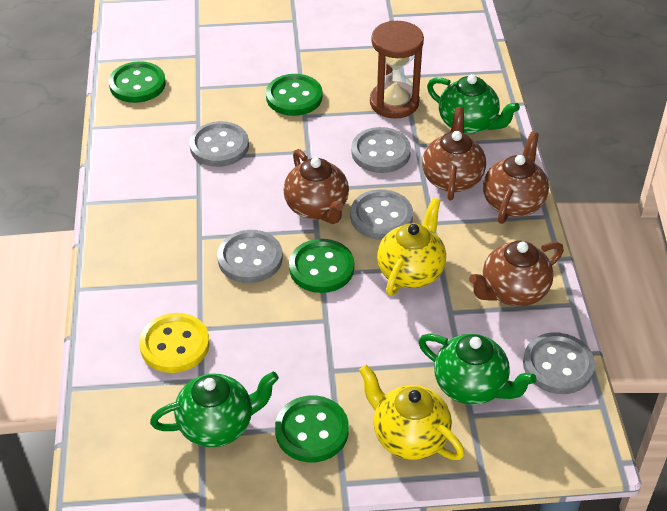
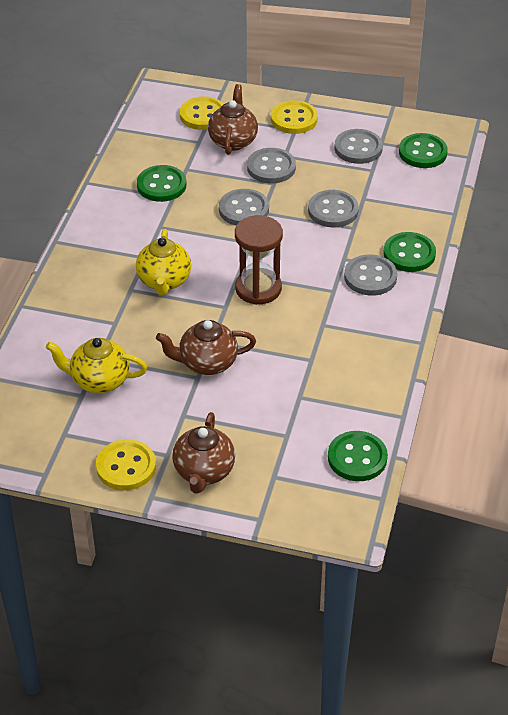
brown teapot: [283,149,349,224] [422,107,486,200] [469,241,564,306] [483,132,549,224] = 4 -> [156,320,256,375] [172,412,235,494] [208,84,258,155] = 3
green teapot: [150,372,279,447] [418,334,537,405] [427,74,520,134] = 3 -> none = 0
yellow button: [139,313,210,373] = 1 -> [96,439,156,490] [180,96,224,130] [271,100,318,134] = 3

